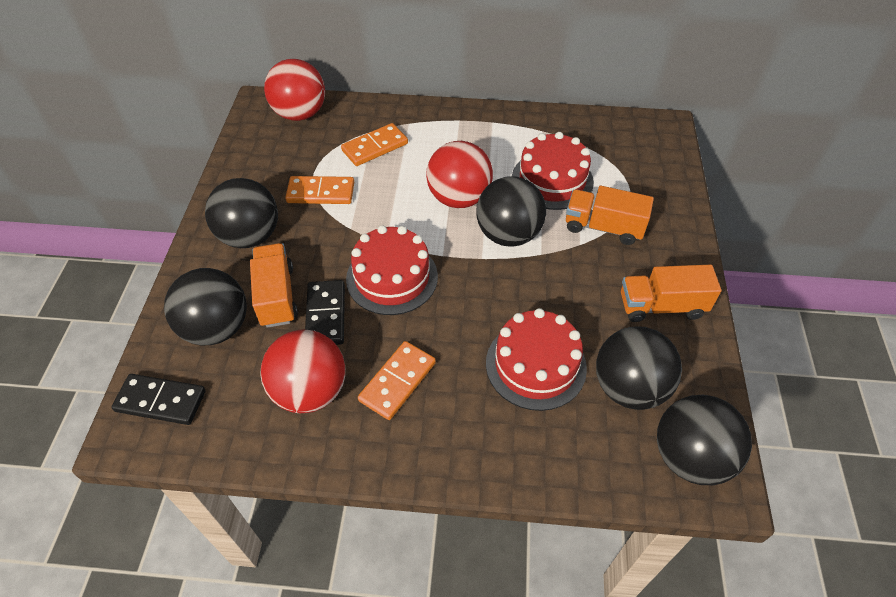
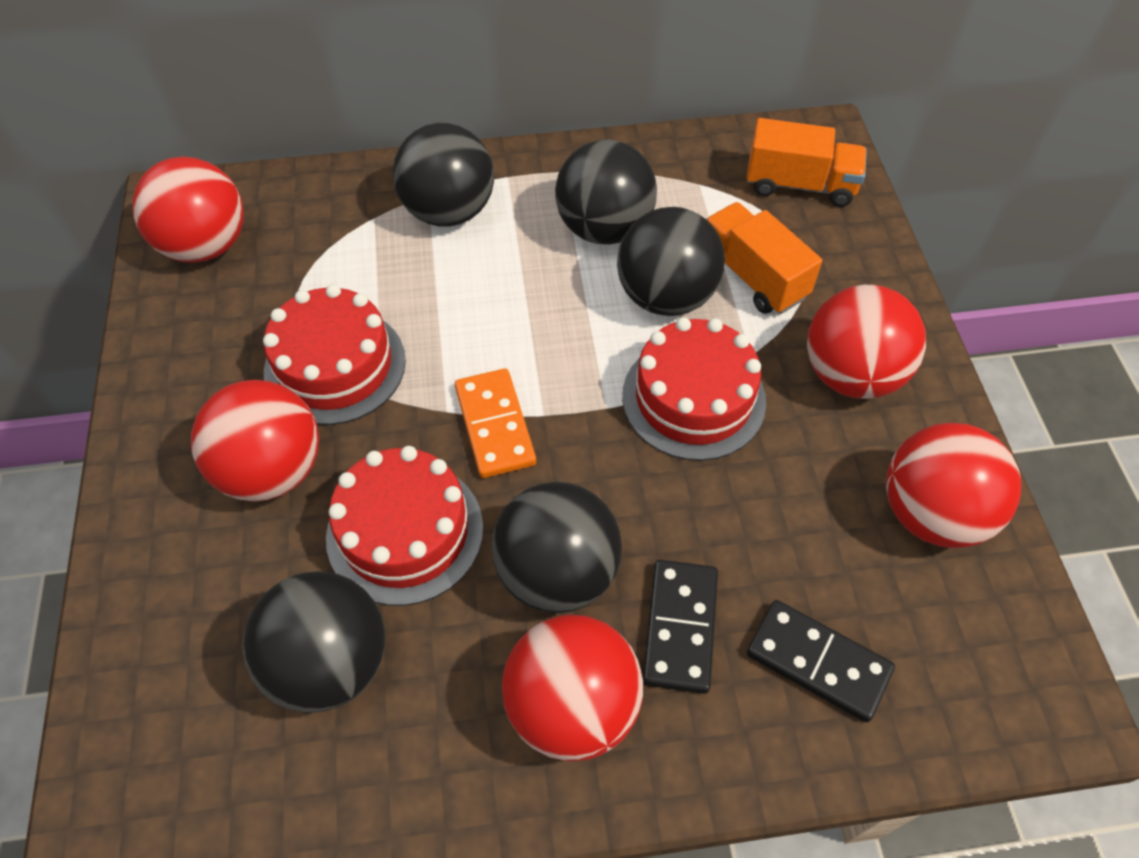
orange domino: [285,176,354,204] [341,123,408,166] [358,341,436,420] = 3 -> [455,369,536,478] = 1
orange truck: [250,243,298,328] [566,186,654,245] [621,265,721,322] = 3 -> [706,202,823,314] [746,118,867,207] = 2
red ball: [260,330,345,413] [264,59,325,121] [426,141,493,208] = 3 -> [132,157,244,263] [191,380,319,502] [502,615,643,762] [807,285,926,399] [886,423,1021,548] = 5

